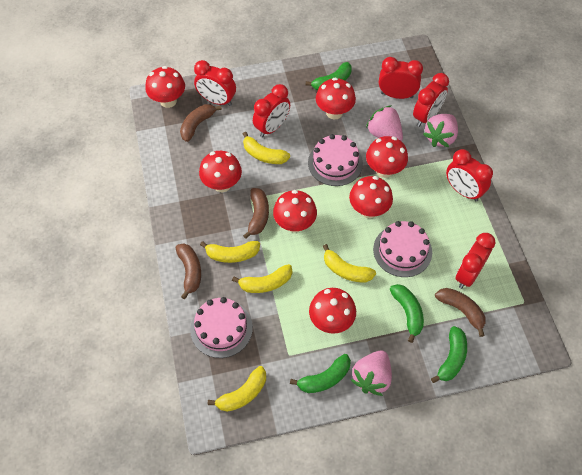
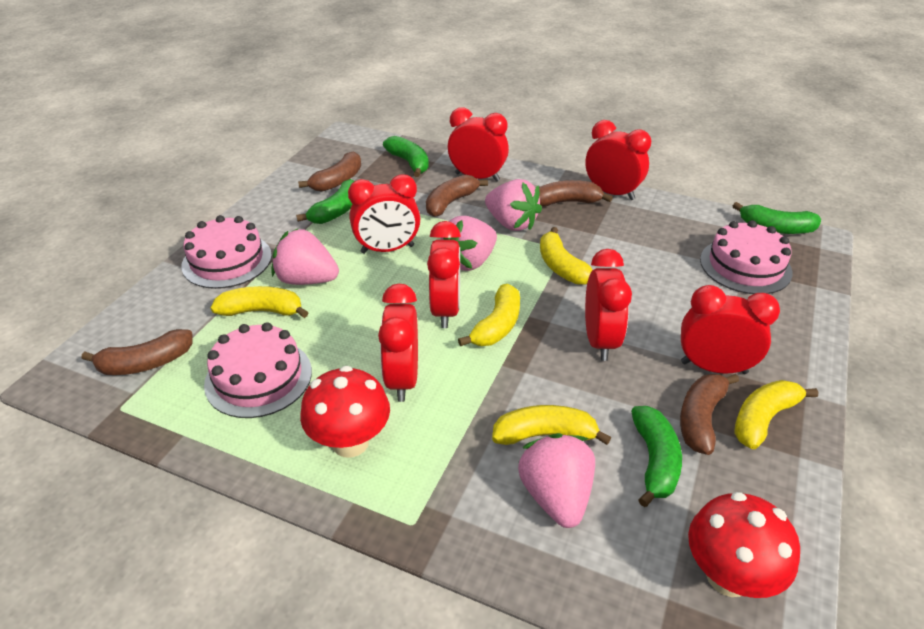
brown banana: [176,244,201,299] [180,104,222,142] [243,188,269,239] [435,288,486,337] = 4 -> [82,329,193,375] [298,151,361,192] [426,175,488,217] [539,180,613,206] [680,374,739,455] = 5
pink strawberry: [351,350,392,396] [366,105,403,141] [423,114,458,147] = 3 -> [271,228,339,285] [441,216,497,271] [485,179,542,231] [518,433,595,528] = 4
red clock: [194,60,236,106] [253,84,290,137] [379,57,423,99] [413,73,449,127] [446,149,493,201] [456,233,496,289] = 6 -> [348,174,420,254] [378,284,418,402] [427,221,461,328] [448,107,509,182] [585,120,651,200] [585,249,632,361] [681,285,780,374] = 7
red mushroom: [145,66,185,108] [199,151,242,192] [273,190,317,233] [309,288,356,334] [316,78,356,119] [349,176,393,218] [366,136,408,178] = 7 -> [300,366,390,458] [688,492,800,598] = 2

